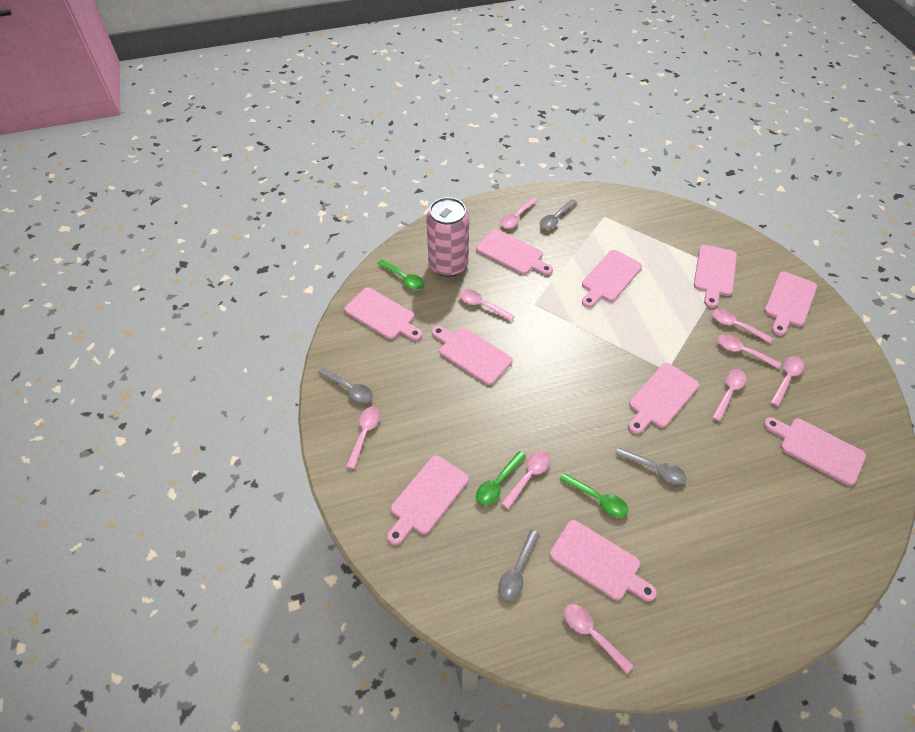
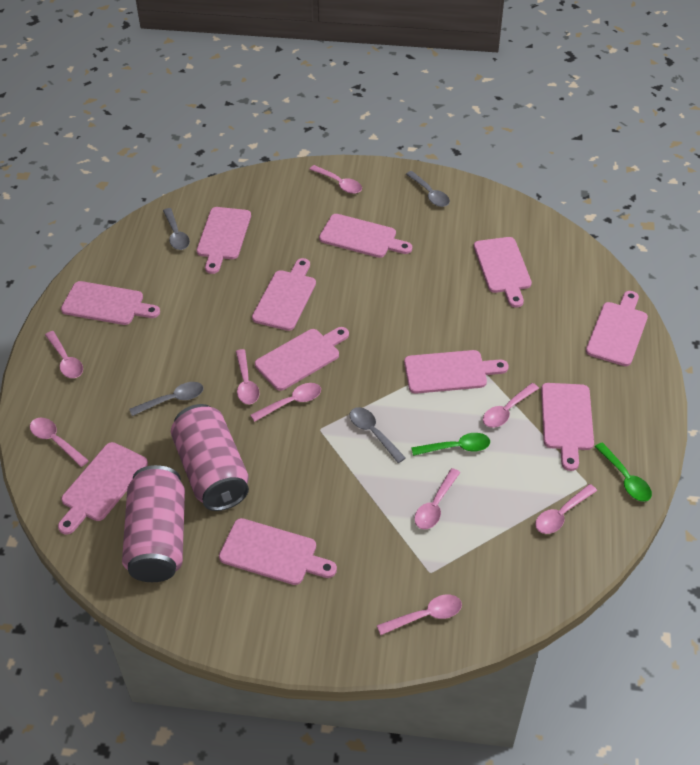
green spoon: [377,259,424,290] [476,451,526,505] [560,473,629,517] = 3 -> [411,433,490,456] [595,442,652,502] = 2
pink can: [426,197,469,277] = 1 -> [122,465,185,582] [171,404,249,511] = 2
pink cutting board: [344,287,422,341] [387,455,469,545] [432,326,513,385] [477,229,553,275] [550,520,657,601] [582,250,642,308] [628,363,699,434] [694,245,737,308] [764,272,817,336] [764,417,866,486] = 10 -> [58,442,148,535] [61,281,160,325] [196,207,251,274] [219,518,337,585] [252,258,316,331] [255,327,349,391] [319,214,412,258] [404,350,509,394] [474,237,532,307] [541,383,594,471] [586,291,648,366] = 11

